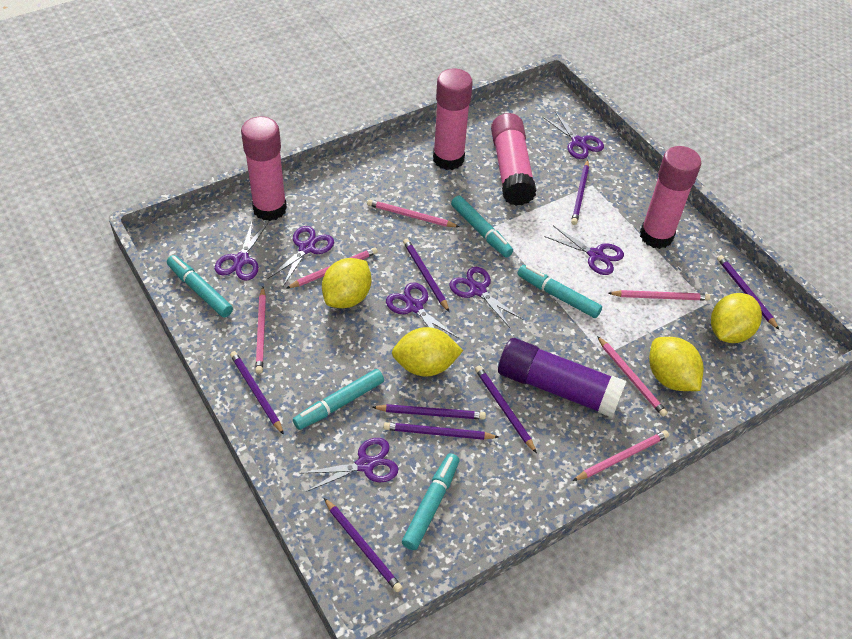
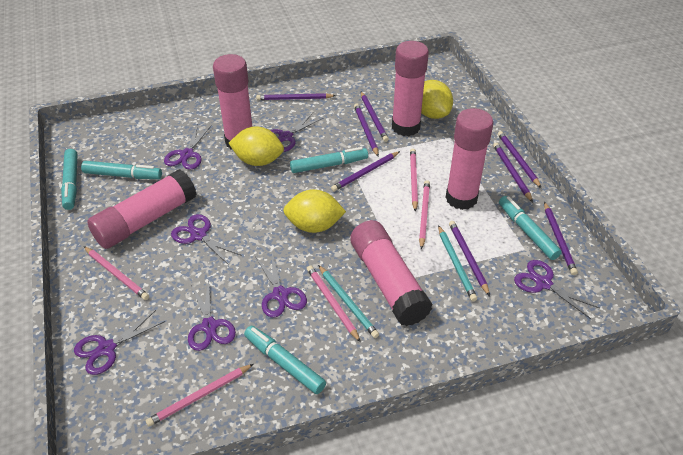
pink glue stick: [241,116,287,221] [433,68,473,170] [491,113,536,206] [640,146,701,249] = 4 -> [87,169,196,249] [213,54,253,150] [350,220,433,326] [392,41,429,136] [445,108,494,210] = 5
pink pencil: [255,287,266,374] [286,247,378,289] [367,199,459,227] [573,430,669,481] [597,336,668,417] [608,290,710,301] = 6 -> [84,246,149,300] [146,364,254,427] [307,265,361,342] [410,148,418,212] [419,180,430,250] = 5
purple glue stick: [498,338,627,418] = 1 -> none = 0
turquoise pencil: none = 0 -> [318,265,379,338] [438,225,477,301] = 2
yellow lemon: [322,258,371,308] [392,327,463,377] [649,337,704,391] [711,293,762,343] = 4 -> [229,126,284,166] [283,189,346,233] [421,80,453,119] = 3

